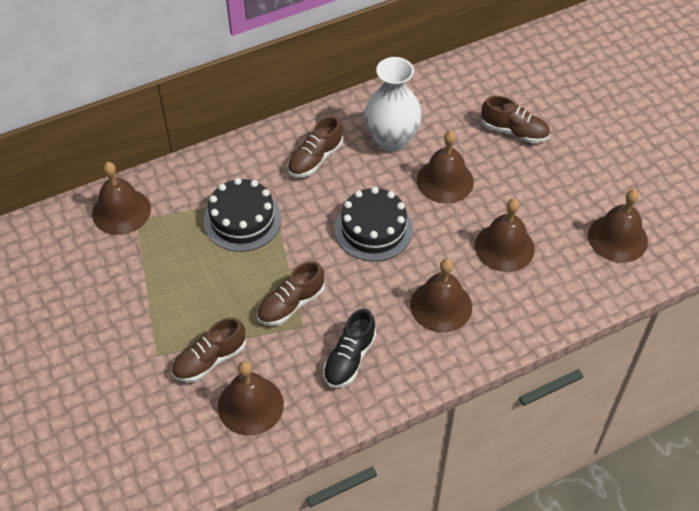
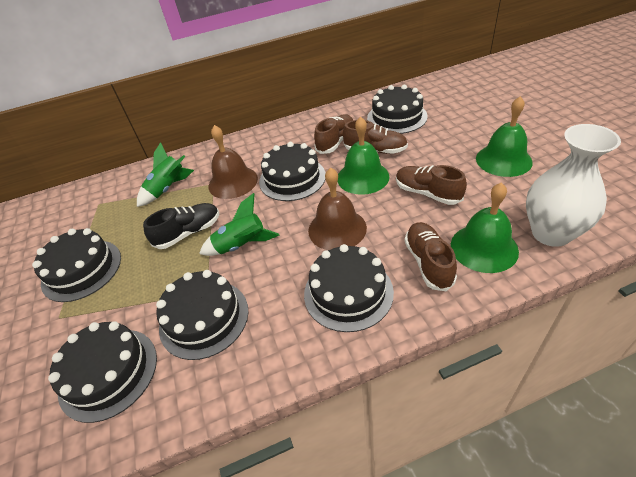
black cake: [203,178,281,252] [335,187,413,261] = 2 -> [32,228,121,302] [48,321,157,423] [156,270,249,360] [259,142,326,201] [304,244,394,332] [367,85,428,134] = 6
brown bell: [92,162,151,235] [218,361,284,436] [410,259,472,333] [417,131,474,203] [475,199,535,272] [588,189,648,263] = 6 -> [209,125,258,199] [308,168,367,250] = 2
green bell: none = 0 -> [338,117,389,195] [451,182,519,273] [476,96,533,177] = 3
green rocket: none = 0 -> [137,142,194,207] [199,193,279,256] = 2

